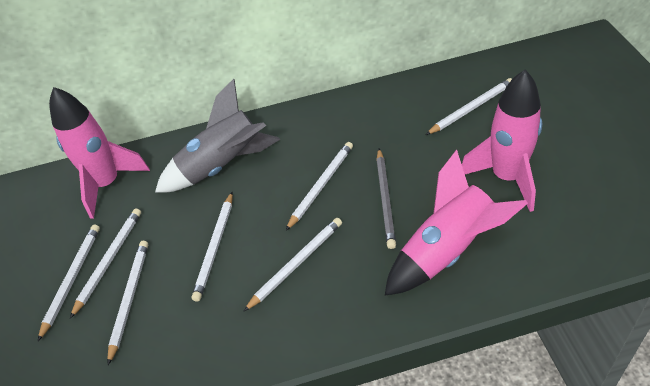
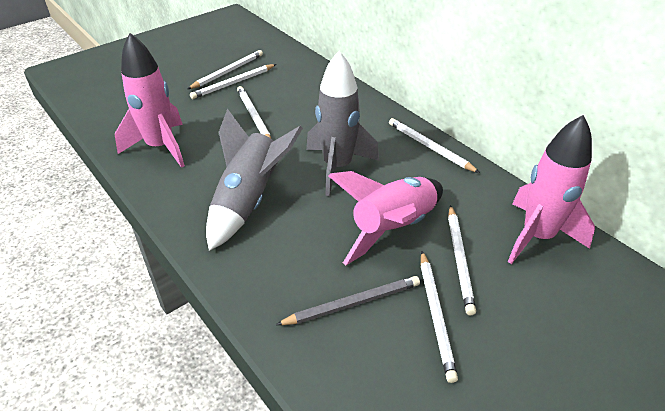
grey rocket: [155,79,280,193] = 1 -> [206,109,303,251] [306,51,379,196] = 2
white pencil: [38,225,100,341] [70,208,141,319] [107,241,148,365] [192,192,233,302] [243,218,342,312] [286,142,353,230] [426,78,512,135] = 7 -> [188,50,263,89] [190,64,276,99] [237,86,271,138] [389,118,480,173] [421,251,458,383] [448,205,476,316] = 6

